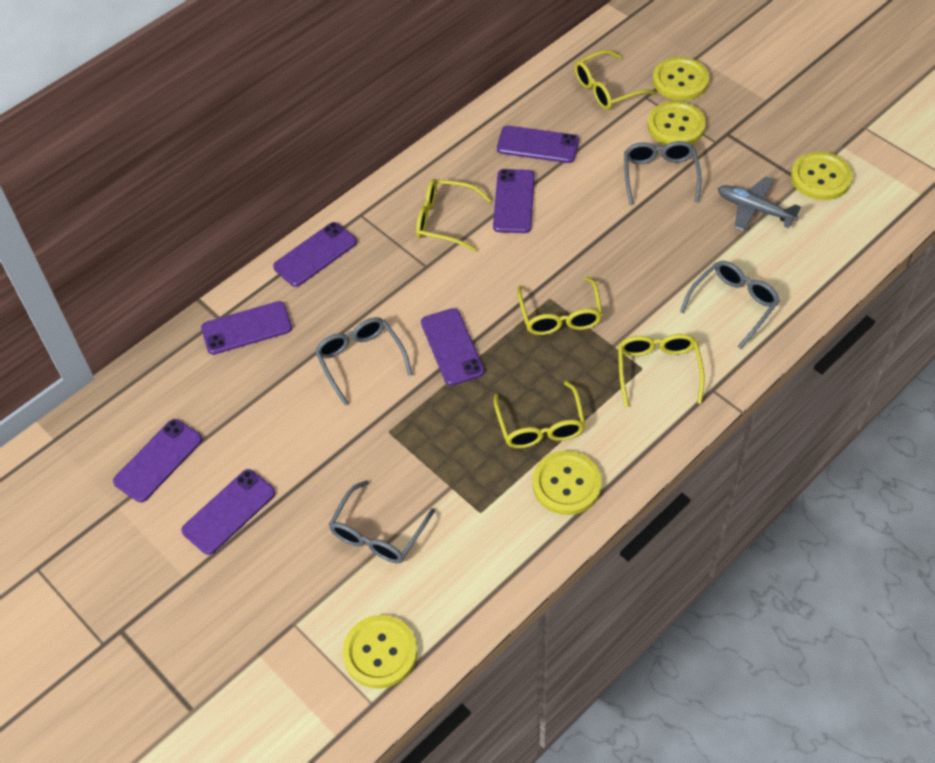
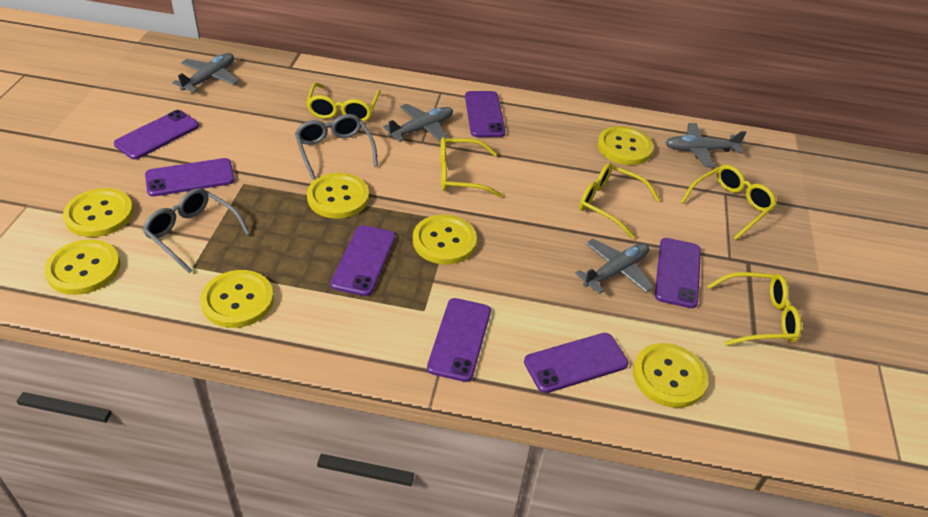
grey glasses: [315,317,412,406] [329,480,435,563] [624,141,701,205] [680,261,780,349] = 4 -> [143,188,250,274] [295,114,378,179] = 2
grey plane: [718,176,801,232] = 1 -> [173,53,239,92] [383,104,453,142] [575,239,654,294] [665,123,747,167] = 4
yellow button: [343,615,418,688] [532,451,602,515] [647,101,706,145] [653,57,709,101] [791,152,853,200] = 5 -> [44,240,120,295] [63,188,134,237] [200,270,274,328] [307,173,369,219] [413,215,477,265] [597,126,654,165] [633,343,708,408] = 7

